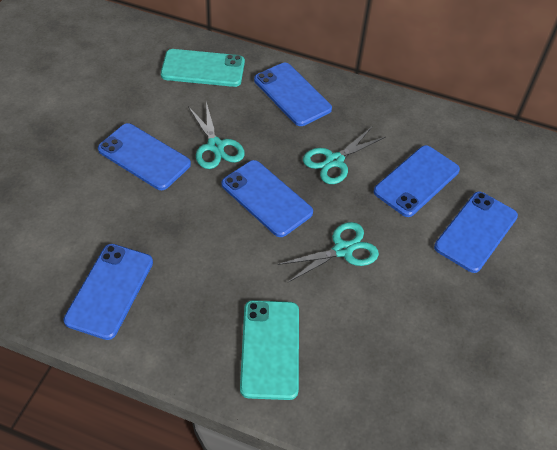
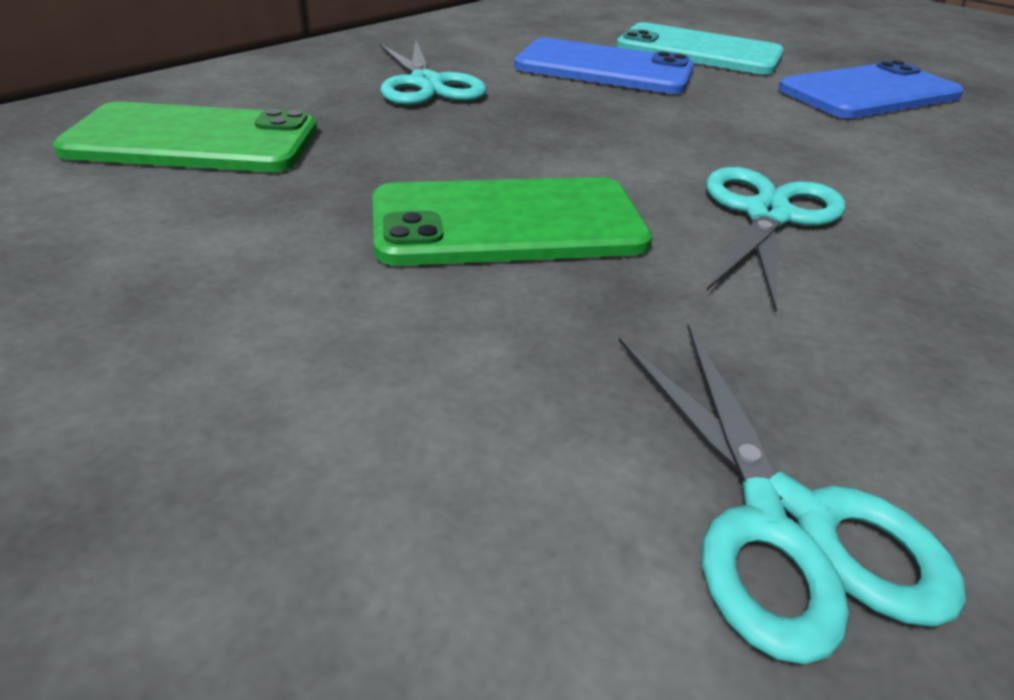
blue phone: [64,244,153,340] [98,123,191,190] [221,160,313,237] [254,63,332,126] [374,145,460,217] [434,191,518,273] = 6 -> [514,38,694,94] [778,60,964,119] = 2
green phone: none = 0 -> [53,102,317,172] [373,177,652,266] = 2
turquoise phone: [161,49,245,87] [240,300,299,400] = 2 -> [616,22,784,75] = 1

